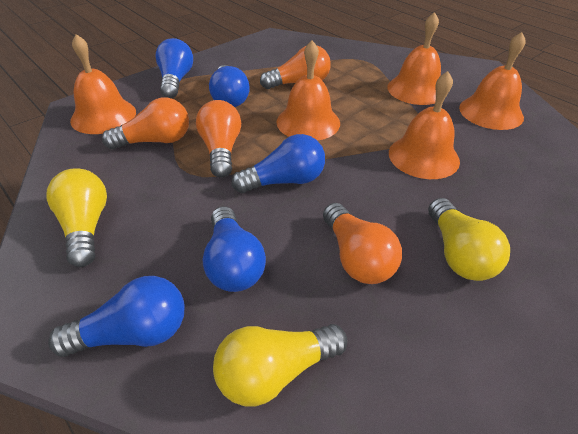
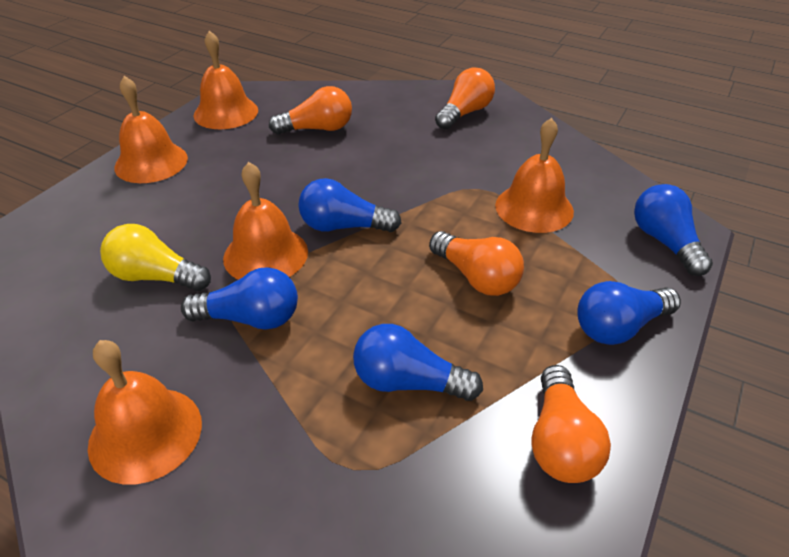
yellow light bulb: [46,168,107,267] [213,324,347,407] [428,198,510,281] = 3 -> [100,224,211,291] = 1

